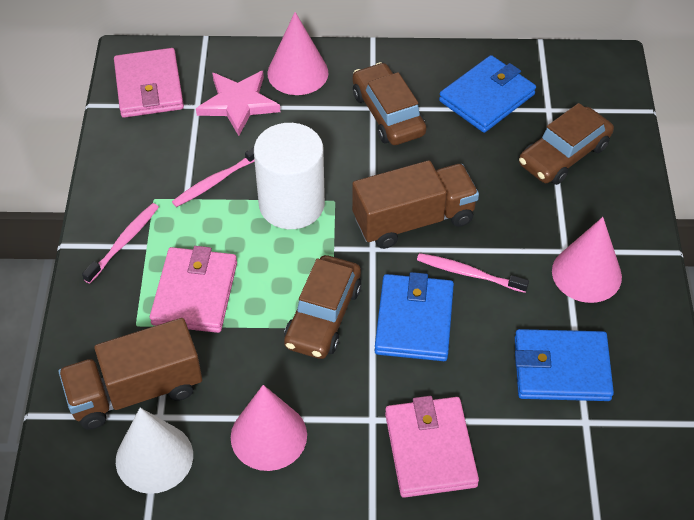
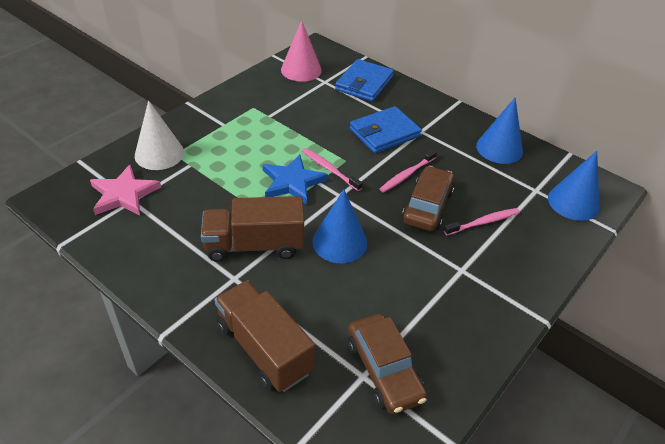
blue cone: none = 0 -> [312,189,367,263] [476,98,523,164] [548,151,599,221] = 3
blue star: none = 0 -> [263,155,328,205] = 1
blue wallet: [375,272,454,361] [439,55,536,133] [515,329,614,401] = 3 -> [335,59,394,102] [350,106,422,153] = 2
brown car: [284,255,362,359] [352,62,426,145] [519,103,614,185] = 3 -> [348,314,427,414] [402,166,454,231] = 2
pink cone: [231,385,307,471] [267,12,329,95] [552,217,622,303] = 3 -> [281,20,322,82] = 1
pink wallet: [114,48,184,118] [150,246,237,333] [385,396,479,498] = 3 -> none = 0
white cylinder: [254,123,325,229] = 1 -> none = 0

